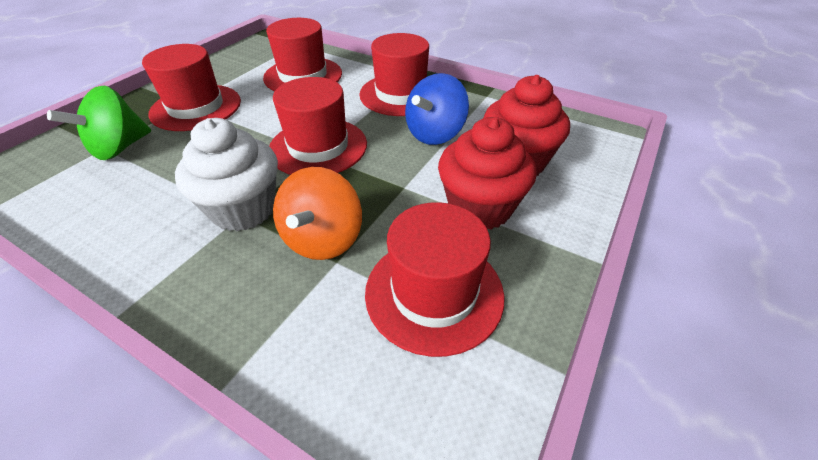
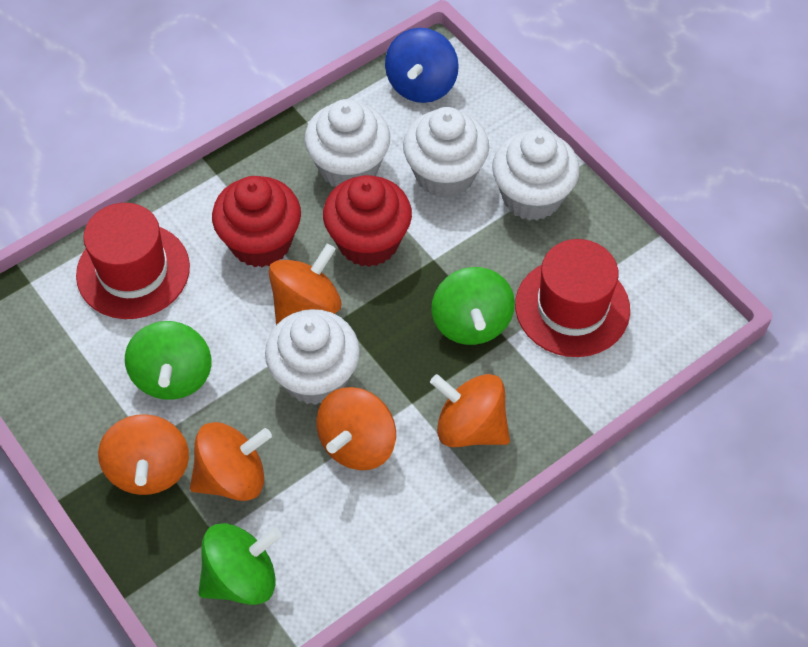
green spinning top: [47,86,151,160] = 1 -> [125,321,211,400] [198,523,281,605] [431,267,515,345] = 3
orange spinning top: [273,167,362,260] = 1 -> [98,414,189,495] [190,422,272,501] [269,243,342,325] [317,387,396,470] [430,374,510,447] = 5
red hat: [142,44,241,131] [263,18,342,91] [269,77,367,175] [359,33,429,116] [365,202,505,357] = 5 -> [76,203,190,319] [515,239,630,357] = 2
white cupcake: [175,118,278,231] = 1 -> [265,309,360,405] [304,99,390,186] [403,107,489,198] [492,129,580,221] = 4

